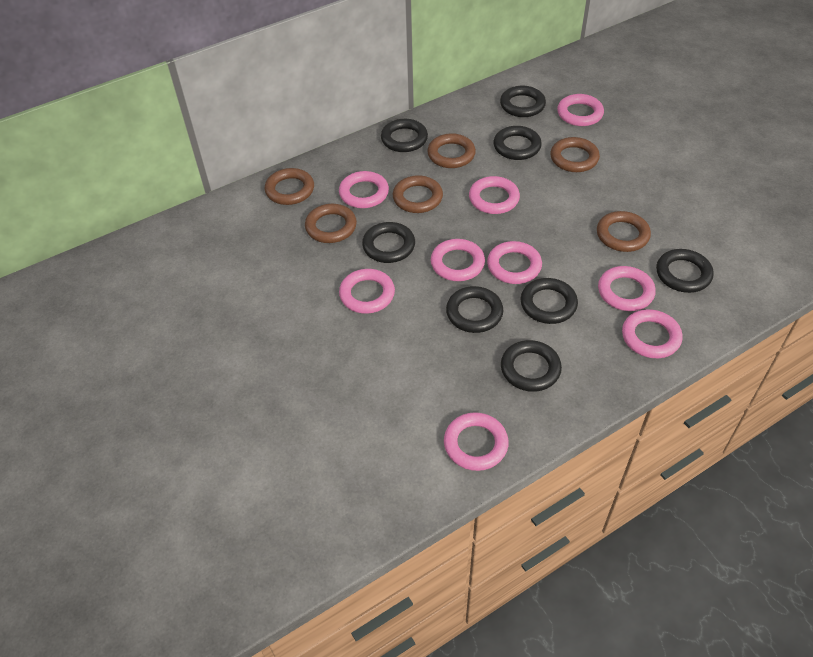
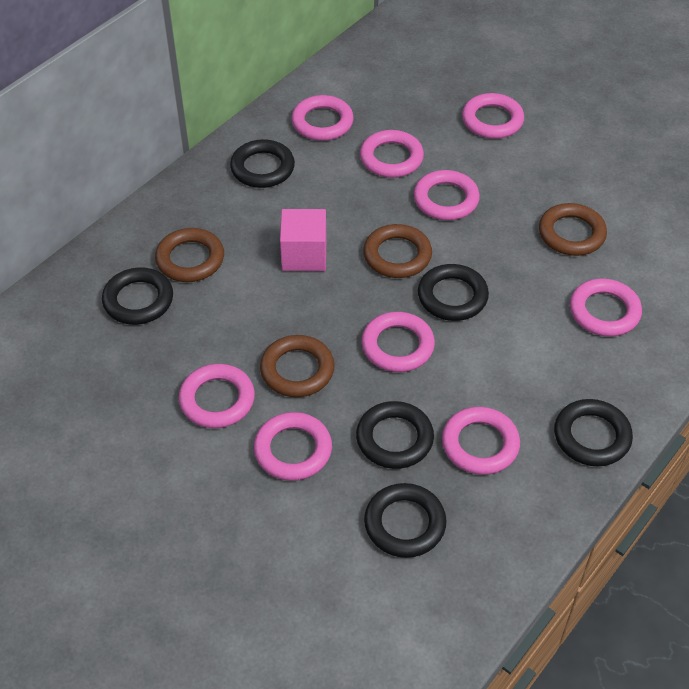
black ring: [362,222,415,263] [381,119,428,152] [446,286,503,333] [493,126,542,160] [500,86,546,117] [501,340,562,392] [521,278,578,324] [656,249,714,293] = 8 -> [102,267,173,325] [230,139,295,188] [356,401,434,469] [364,483,447,558] [418,264,489,321] [554,399,633,466] = 6
brown ring: [264,168,314,205] [305,204,357,243] [392,175,443,213] [427,133,476,168] [550,137,600,172] [597,211,651,252] = 6 -> [155,228,224,282] [260,335,335,397] [363,224,432,278] [539,203,607,256] = 4
pink cube: none = 0 -> [280,209,326,271] = 1

